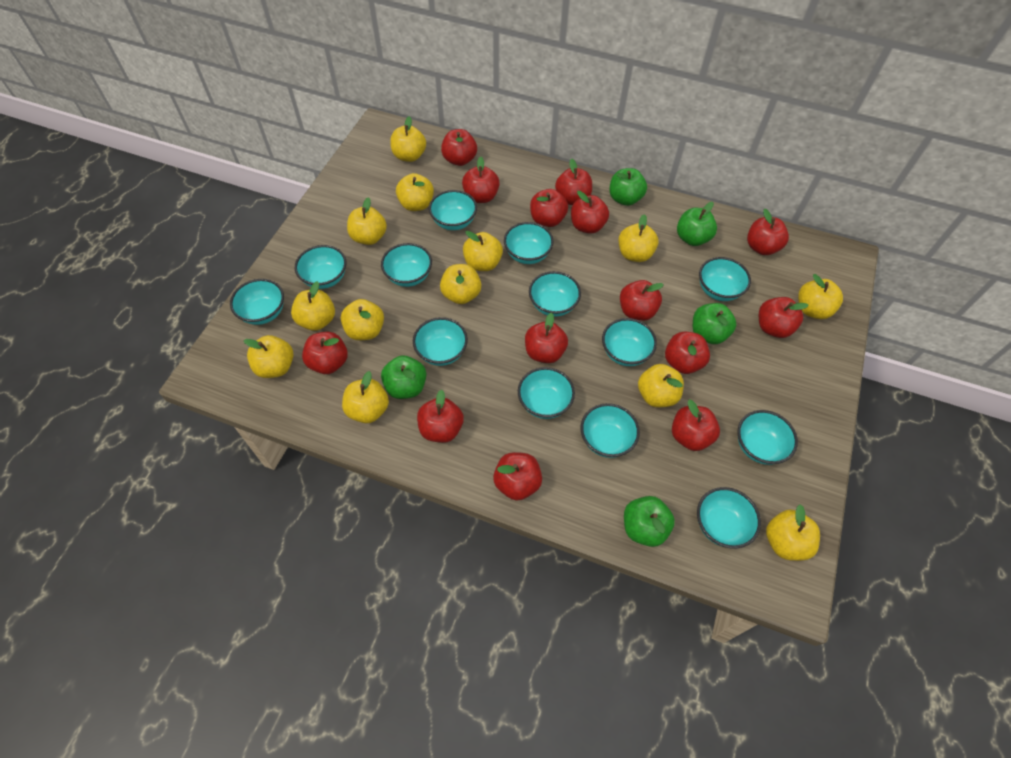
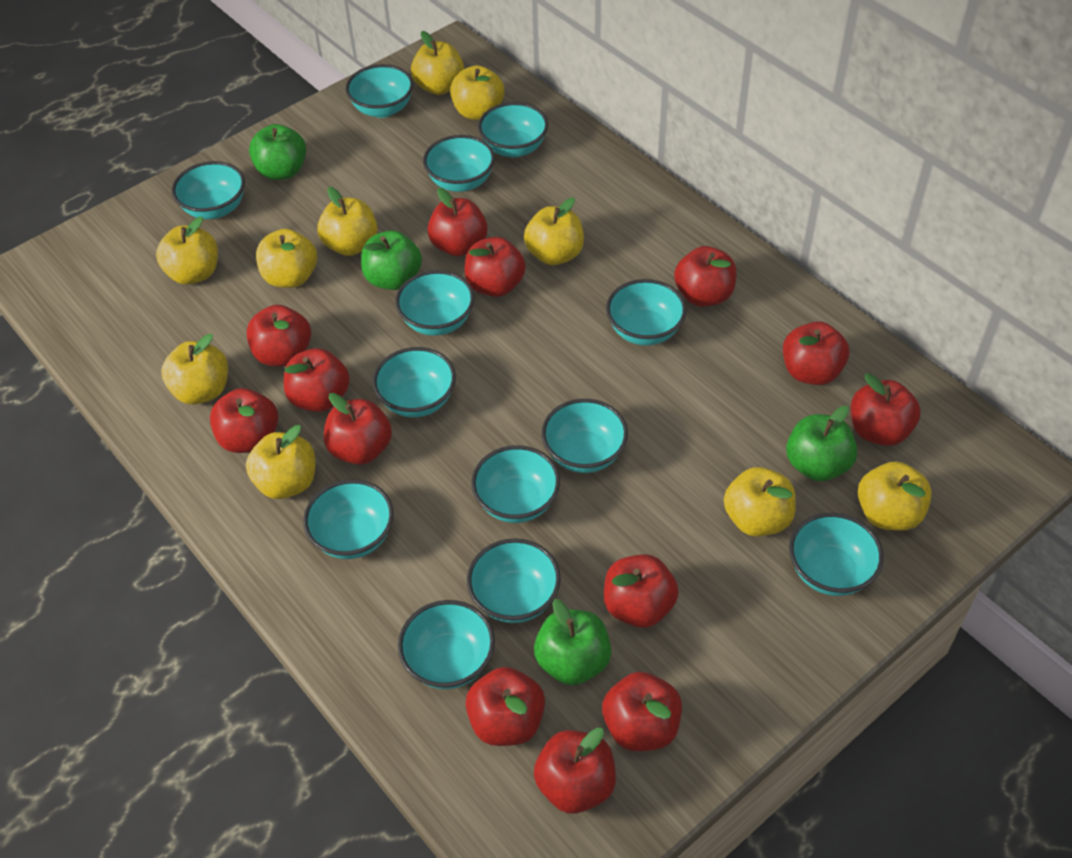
green apple: [381,355,426,399] [610,168,647,206] [624,496,675,547] [677,202,717,246] [693,303,737,344] = 5 -> [249,124,307,180] [361,230,422,290] [534,599,612,685] [786,406,858,481] = 4
red apple: [302,332,348,374] [417,390,464,443] [441,129,477,166] [462,156,500,203] [493,452,542,501] [525,313,568,363] [530,189,568,227] [555,159,592,205] [571,191,609,234] [620,280,664,321] [665,332,710,374] [672,400,720,451] [747,209,789,255] [759,297,809,338] = 14 -> [210,388,279,453] [246,305,311,367] [284,348,350,412] [324,393,392,465] [427,188,488,257] [464,237,526,297] [465,667,545,746] [534,728,616,814] [602,672,682,751] [604,554,679,628] [674,246,737,307] [783,321,849,385] [851,373,921,446] = 13
yellow apple: [243,335,294,378] [291,281,335,331] [341,299,384,340] [342,371,389,423] [347,197,387,245] [390,116,426,162] [396,173,434,211] [440,264,481,304] [463,231,503,271] [619,214,658,262] [638,364,684,407] [766,504,820,561] [798,274,843,319] = 13 -> [156,217,218,285] [161,334,228,404] [246,425,316,499] [256,229,317,288] [317,187,378,256] [411,31,464,95] [450,65,505,120] [524,197,584,265] [724,467,796,537] [858,461,932,531] = 10

